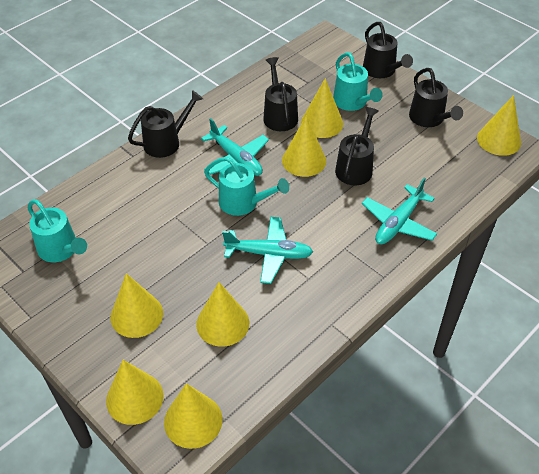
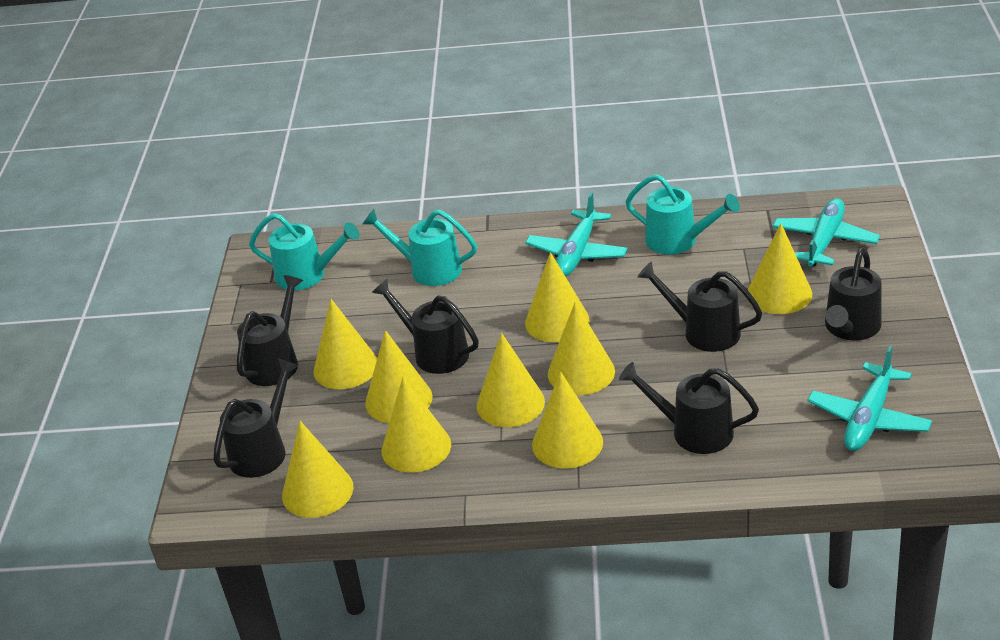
black watering can: [128,90,203,158] [263,57,298,131] [335,107,379,185] [363,22,413,78] [409,68,463,127] = 5 -> [213,358,299,478] [237,275,303,386] [372,279,479,374] [619,362,759,454] [637,262,762,352] [825,247,882,340] = 6
yellow cone: [106,360,164,425] [110,273,163,338] [164,383,222,449] [196,282,249,347] [282,116,326,177] [301,78,343,138] [477,95,521,156] = 7 -> [282,421,353,518] [313,299,377,389] [365,330,433,423] [382,377,451,473] [477,333,545,427] [525,252,589,342] [532,371,603,469] [548,302,615,395] [748,224,812,314] = 9

